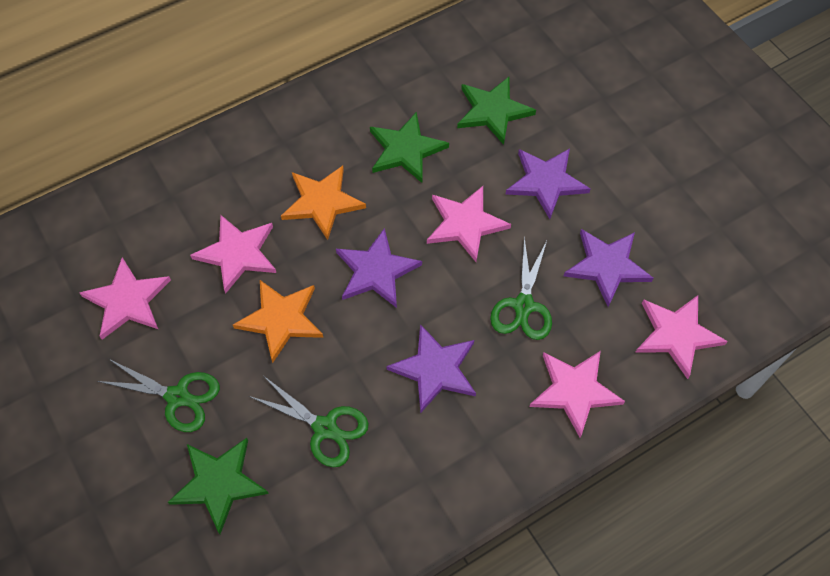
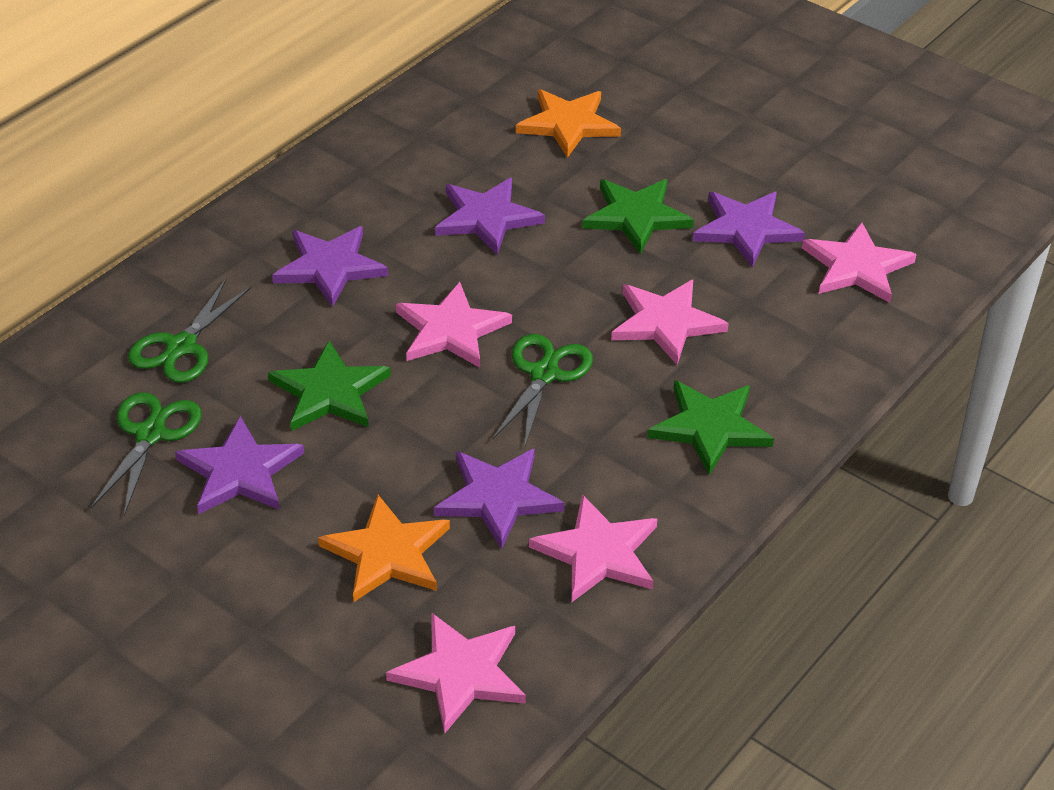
purple star: [336,228,422,308] [387,324,476,413] [506,149,590,219] [564,229,654,307] = 4 -> [175,416,304,514] [272,226,388,307] [434,448,564,549] [435,178,545,255] [693,192,805,267] = 5

